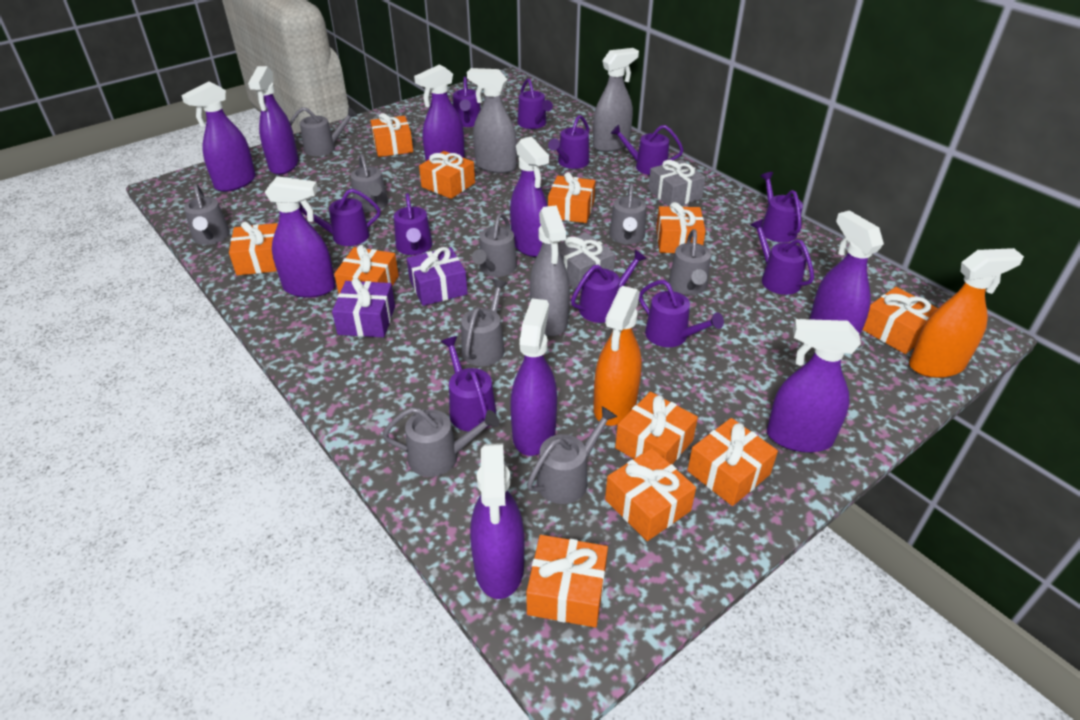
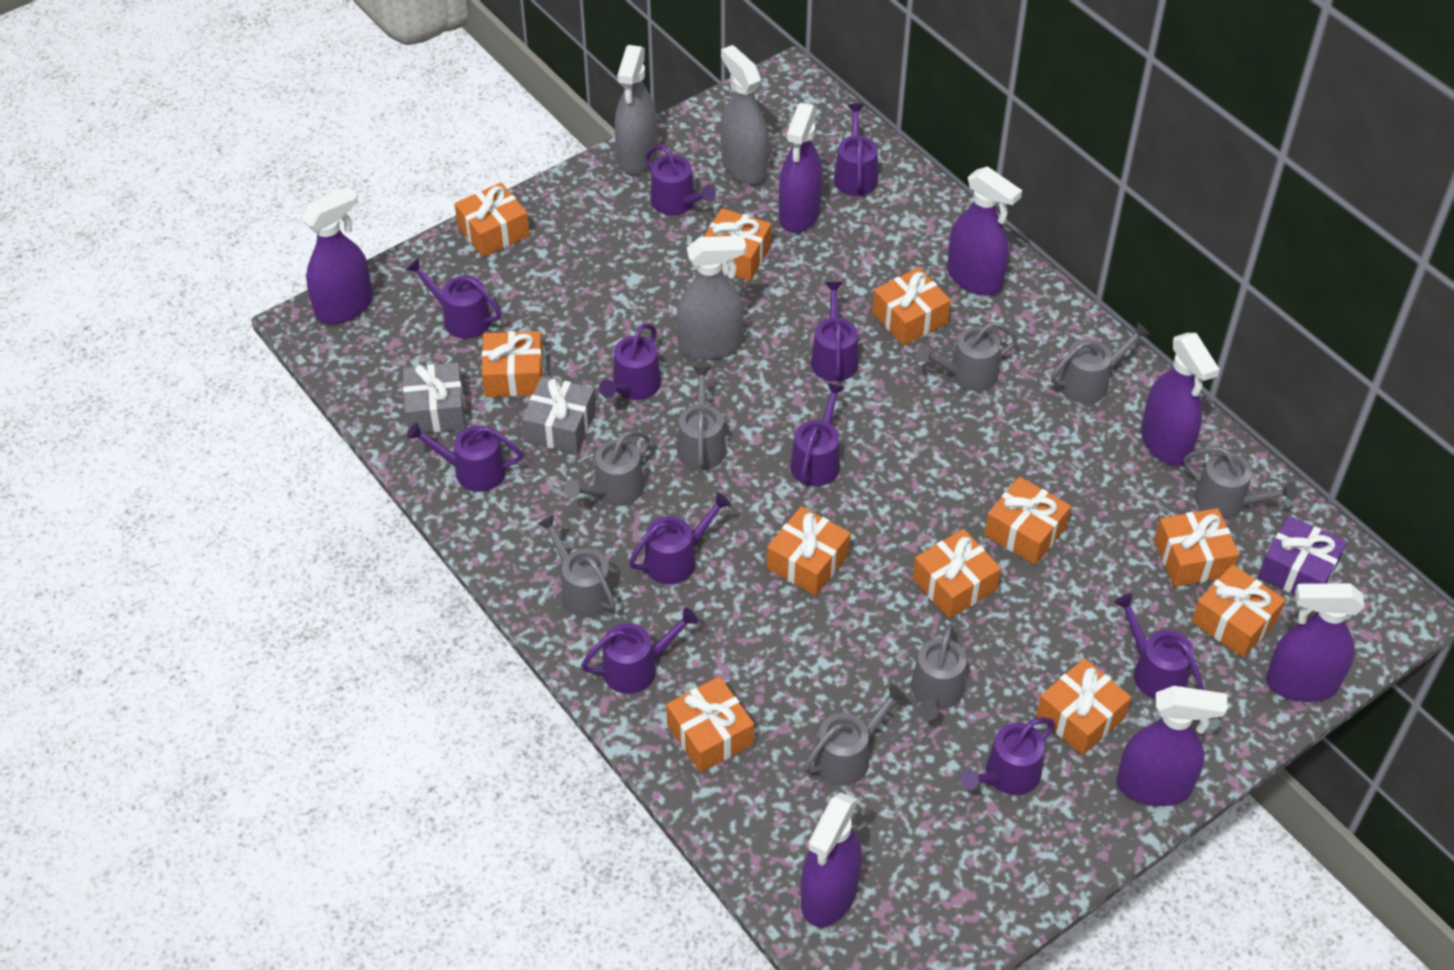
grey watering can: [184,184,230,245] [290,107,357,156] [351,154,388,212] [383,407,499,477] [461,279,508,366] [472,213,517,277] [527,406,617,504] [609,183,646,244] [669,229,711,295] = 9 -> [538,515,616,618] [564,431,650,506] [677,367,726,470] [803,684,906,786] [911,623,967,720] [917,322,1018,391] [1051,322,1150,404] [1184,447,1297,519] = 8
orange spray bottle: [593,286,642,426] [909,248,1024,378] = 2 -> none = 0
purple gift: [332,278,395,337] [407,247,468,306] = 2 -> [1258,516,1347,595] = 1
purple spray bottle: [181,81,256,192] [248,66,299,175] [264,176,336,298] [414,64,465,161] [470,443,525,599] [510,136,549,257] [510,298,557,456] [767,319,861,453] [809,210,884,336] = 9 -> [301,187,373,324] [779,103,823,233] [801,792,862,927] [947,166,1022,295] [1116,686,1228,806] [1141,333,1220,466] [1266,583,1364,702] = 7

